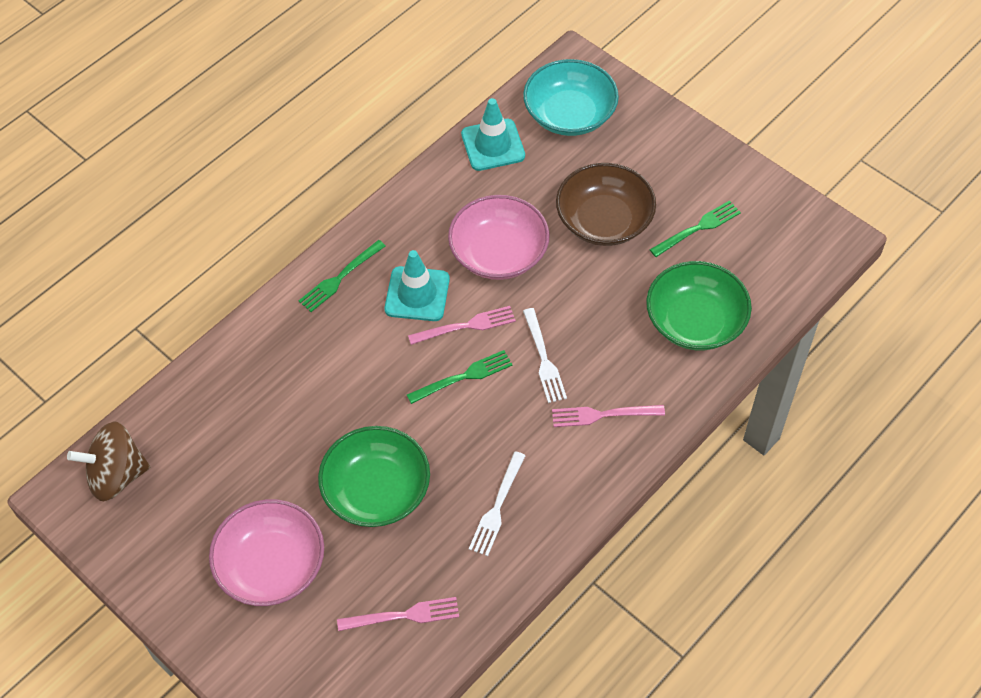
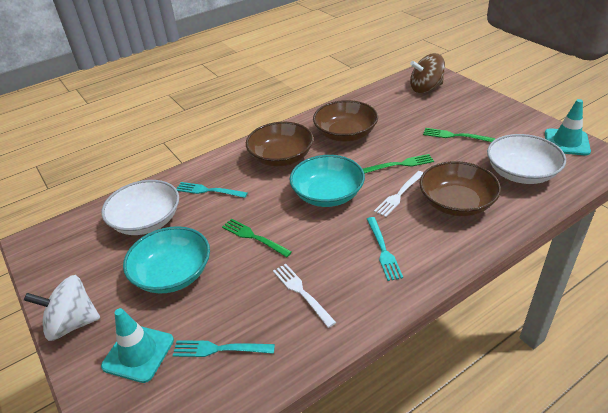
brown bowl: [556,163,656,246] = 1 -> [246,122,314,166] [313,100,378,142] [419,161,501,216] = 3
green bowl: [318,426,430,527] [646,261,752,351] = 2 -> none = 0
pink bowl: [209,499,324,606] [448,195,550,280] = 2 -> none = 0
pink fork: [337,597,459,631] [408,306,516,345] [552,405,665,427] = 3 -> none = 0
turquoise bowl: [523,59,619,136] = 1 -> [123,226,210,293] [289,155,365,207] = 2
turquoise fork: none = 0 -> [172,340,275,357] [177,182,248,198] [367,217,403,281] = 3
white bowl: none = 0 -> [101,180,179,235] [487,134,566,184] = 2
white spinning top: none = 0 -> [24,275,100,341] = 1

